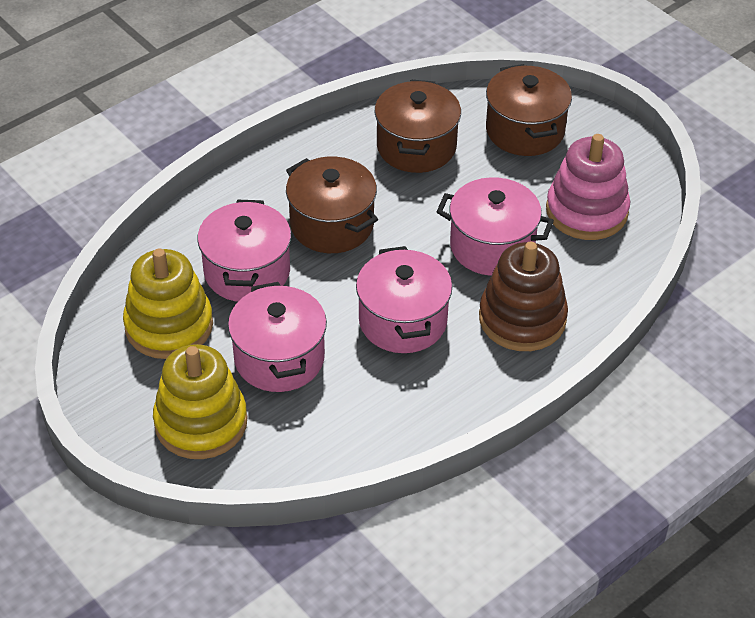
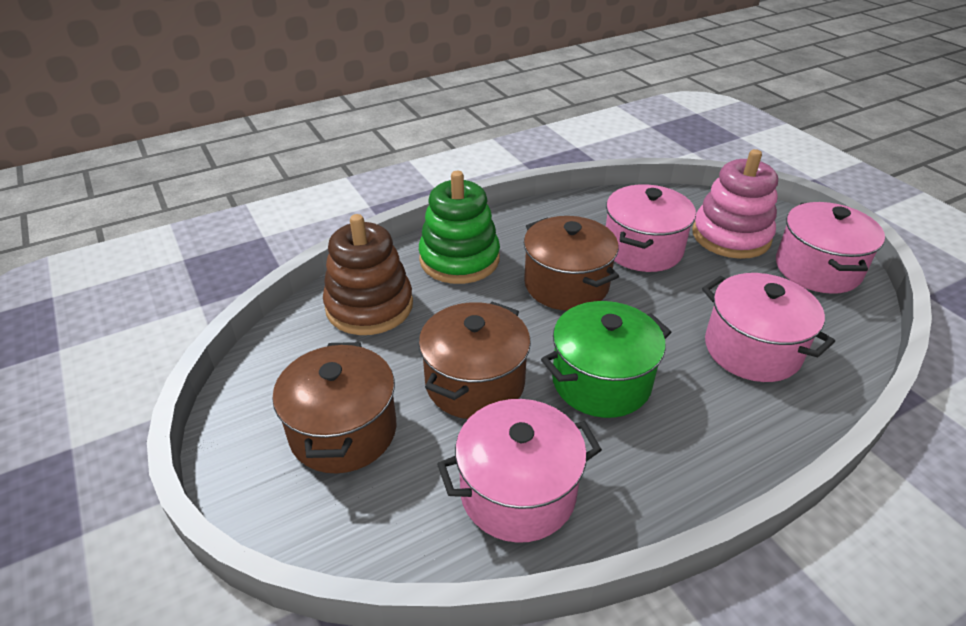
green pot: none = 0 -> [541,301,671,418] = 1
green stacking toy: none = 0 -> [419,171,500,284] = 1
yellow stacking toy: [123,249,213,359] [153,344,248,459] = 2 -> none = 0

